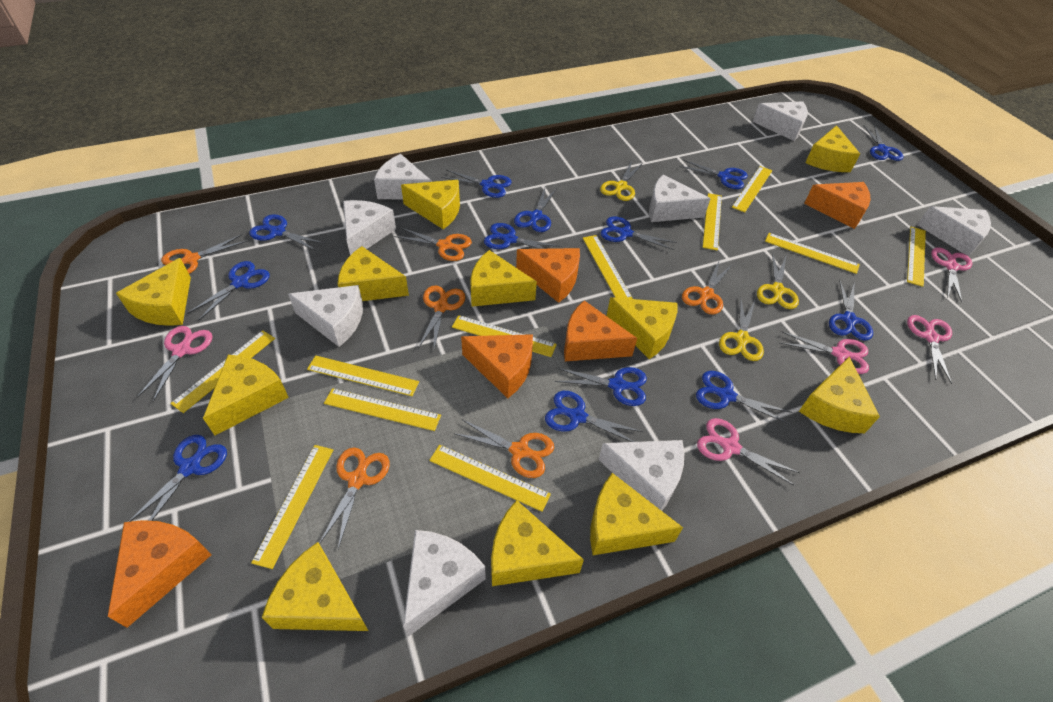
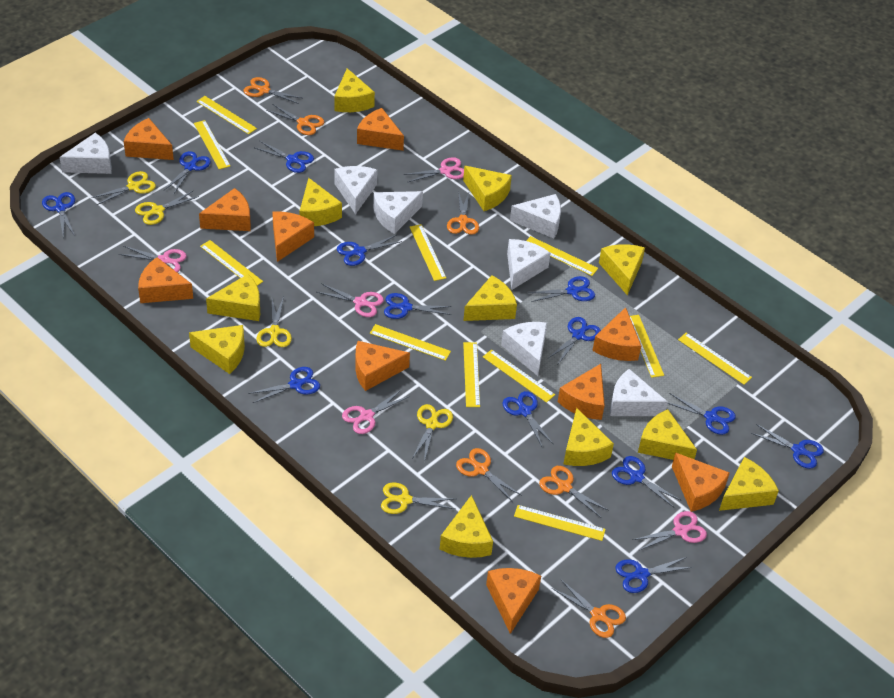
orange cheese: [108,520,212,628] [461,334,533,398] [516,248,580,303] [564,300,637,361] [804,182,870,229] = 5 -> [124,118,174,160] [138,257,193,303] [199,188,251,231] [272,212,314,262] [355,341,410,391] [357,108,404,151] [486,568,541,634] [558,364,605,420] [592,307,641,361] [672,452,730,512] = 10
white cheese: [288,285,363,347] [343,200,396,255] [374,154,432,200] [403,530,486,637] [598,440,684,511] [649,174,710,222] [752,101,808,141] [917,206,991,256] = 8 -> [60,133,112,174] [334,166,377,214] [373,191,423,234] [501,322,547,376] [507,239,551,290] [510,194,561,238] [610,369,668,416] = 7
yellow scissors: [600,161,643,201] [719,297,764,361] [757,252,799,309] = 3 -> [91,171,156,205] [135,191,199,225] [257,297,292,347] [381,483,455,514] [412,404,453,462] = 5

